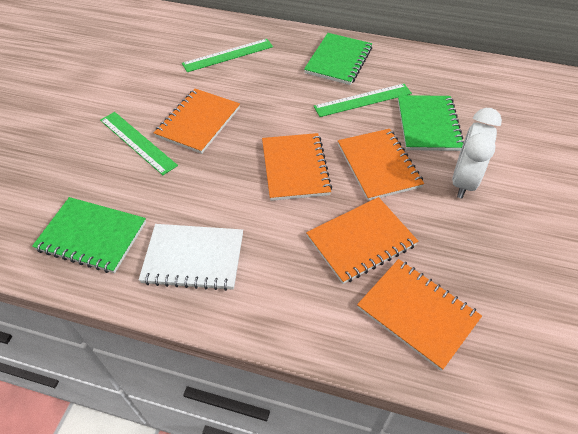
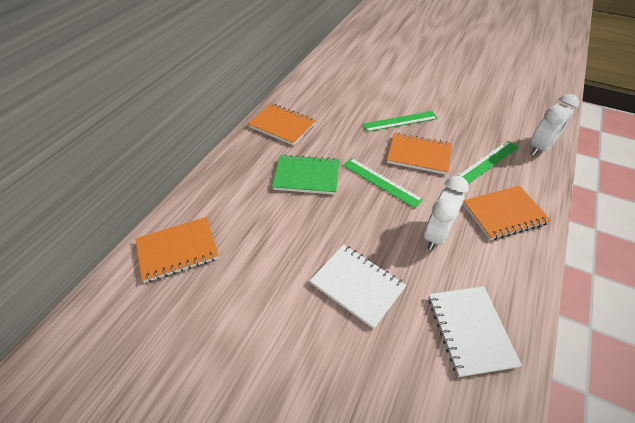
green notebook: [32,197,146,273] [304,33,372,85] [398,95,464,151] = 3 -> [272,154,340,195] = 1
orange notebook: [154,89,240,154] [262,133,332,201] [306,197,418,284] [338,129,424,201] [357,259,482,371] = 5 -> [135,217,219,283] [248,103,316,146] [387,133,452,175] [463,186,551,240] = 4
white clock: [452,108,502,199] = 1 -> [424,176,469,250] [530,94,579,156] = 2
white notebook: [139,224,243,291] = 1 -> [310,244,406,329] [428,286,522,377] = 2

